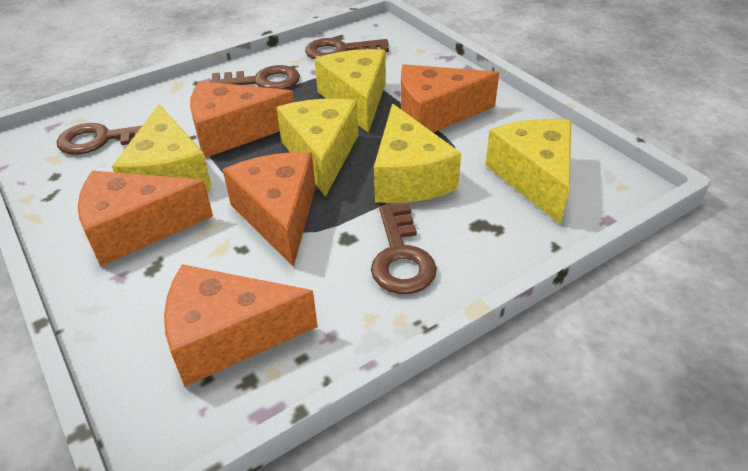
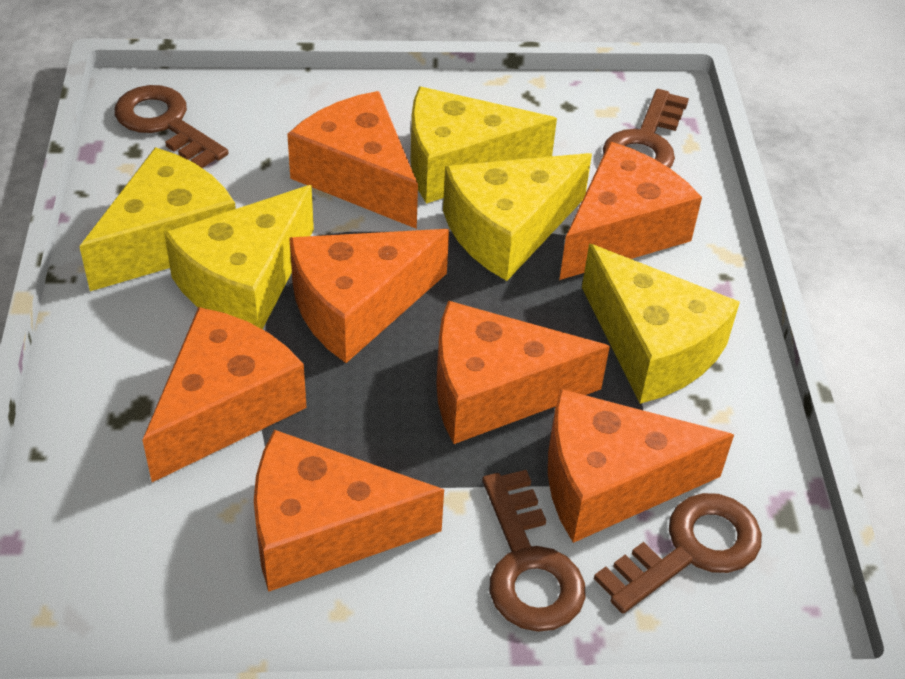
orange cheese: [78,171,213,267] [164,264,318,387] [190,81,294,158] [223,152,316,267] [401,64,499,132] = 5 -> [142,307,307,482] [254,430,444,592] [287,91,418,229] [289,229,449,363] [436,301,610,444] [548,389,734,543] [559,142,702,280] = 7

